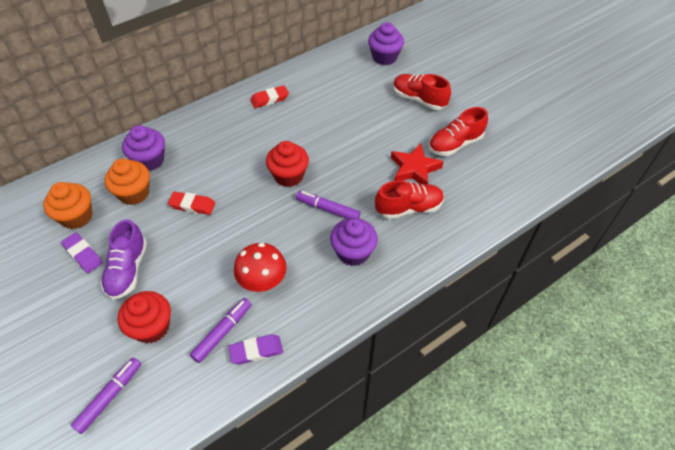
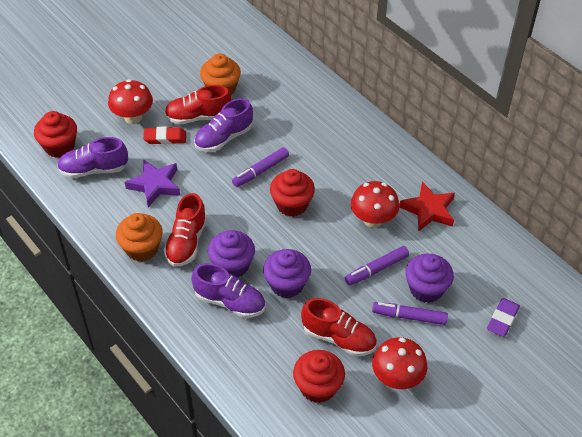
purple eraser: [61,232,103,273] [228,334,283,365] = 2 -> [487,298,520,337] = 1
purple shoe: [100,219,147,300] = 1 -> [57,137,128,178] [191,263,266,318] [194,98,253,152] = 3
purple star: none = 0 -> [125,159,180,207] = 1
red cupcake: [118,291,171,343] [266,141,309,187] = 2 -> [34,111,77,158] [270,169,315,217] [293,350,345,403] = 3
red eraser: [168,192,215,215] [250,85,289,108] = 2 -> [143,126,186,144] = 1
red mushroom: [234,243,287,292] = 1 -> [108,79,153,124] [351,181,399,228] [372,337,427,389] = 3

